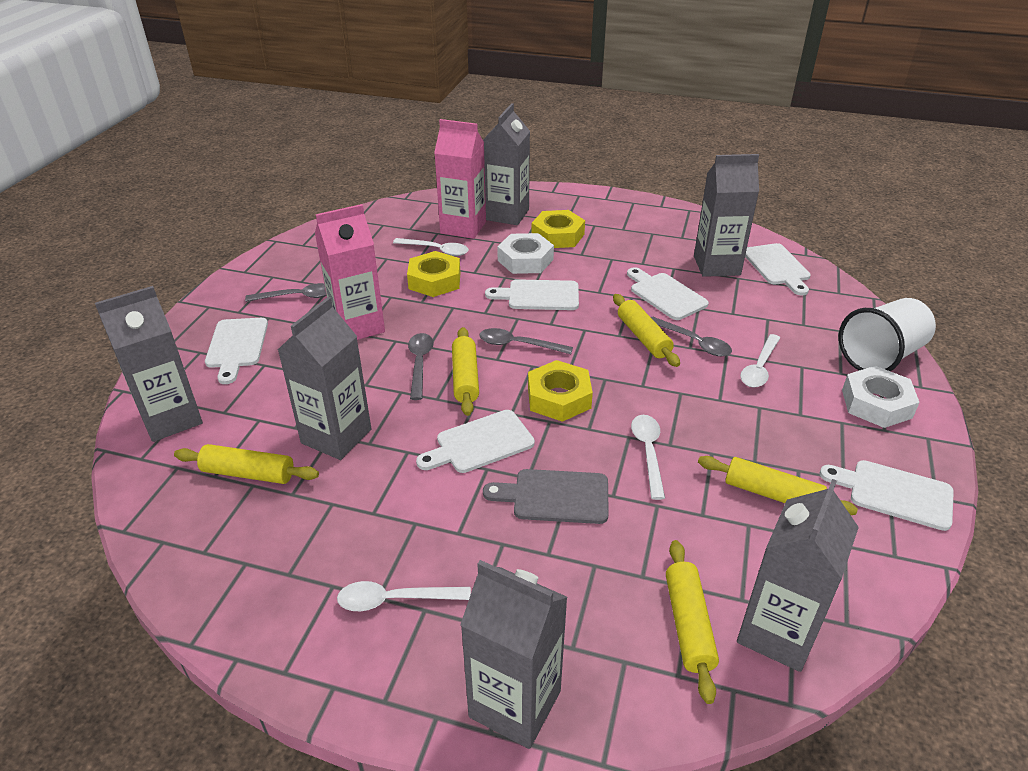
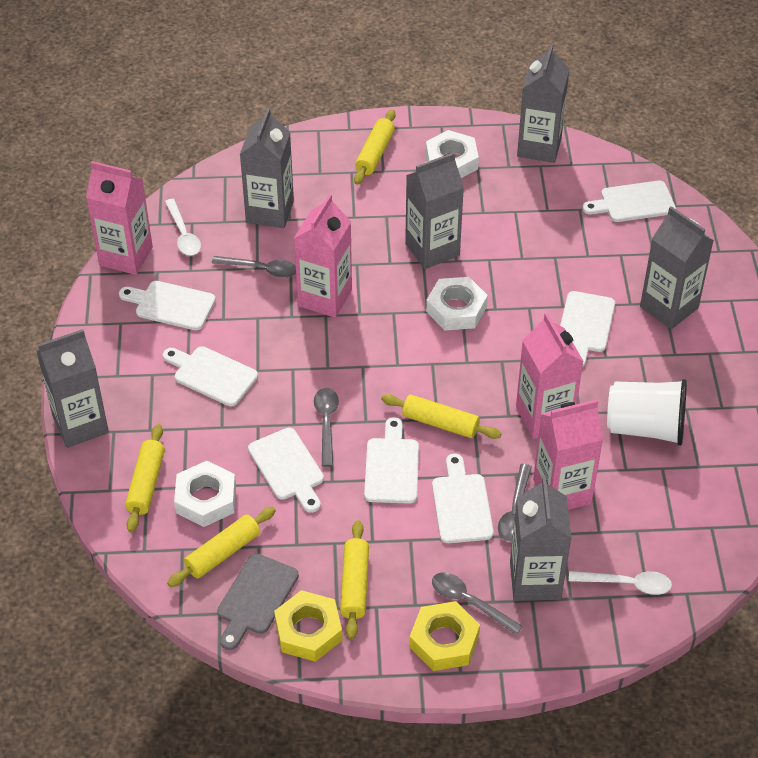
pink carton: [315,204,385,340] [434,119,486,239] = 2 -> [86,161,153,275] [294,194,352,318] [516,313,584,439] [533,399,603,510] = 4
white cutting board: [205,318,268,384] [416,410,535,473] [485,279,579,310] [627,267,709,320] [745,243,811,295] [820,460,954,531] = 6 -> [119,281,216,330] [163,346,258,406] [248,428,324,513] [364,417,419,504] [432,454,494,543] [560,291,615,367] [582,181,676,222] = 7
white nut: [497,233,554,274] [842,366,920,428] = 2 -> [174,461,236,527] [426,130,479,178] [426,277,488,330] = 3
white spoon: [337,581,471,611] [393,238,469,256] [631,415,665,500] [740,334,780,388] = 4 -> [165,199,201,256] [569,571,672,595] = 2
yellow nut: [407,251,460,297] [528,360,593,422] [532,210,585,248] = 3 -> [274,590,342,662] [409,601,480,671] = 2

